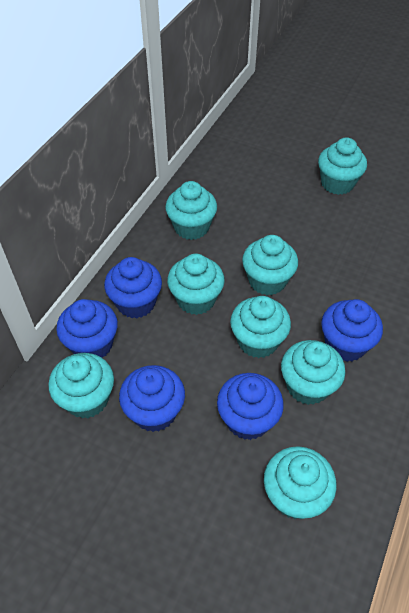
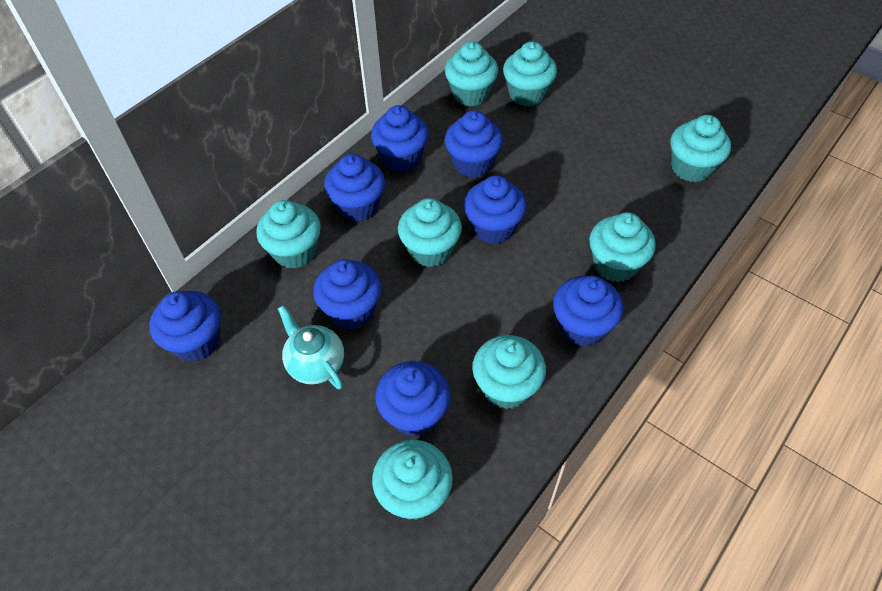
blue cupcake: [56,299,118,358] [104,257,162,318] [119,365,185,432] [217,373,284,440] [321,299,383,362] = 5 -> [149,291,221,362] [313,259,381,329] [324,154,385,222] [371,105,429,172] [375,361,451,437] [445,110,503,177] [464,175,527,244] [553,276,623,346] = 8
turquoise teapot: none = 0 -> [278,305,344,389] = 1

